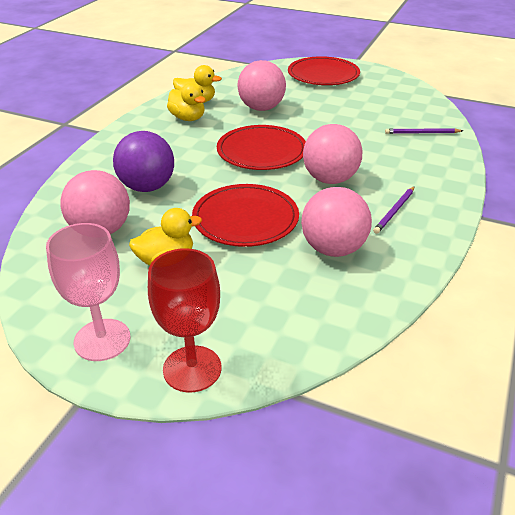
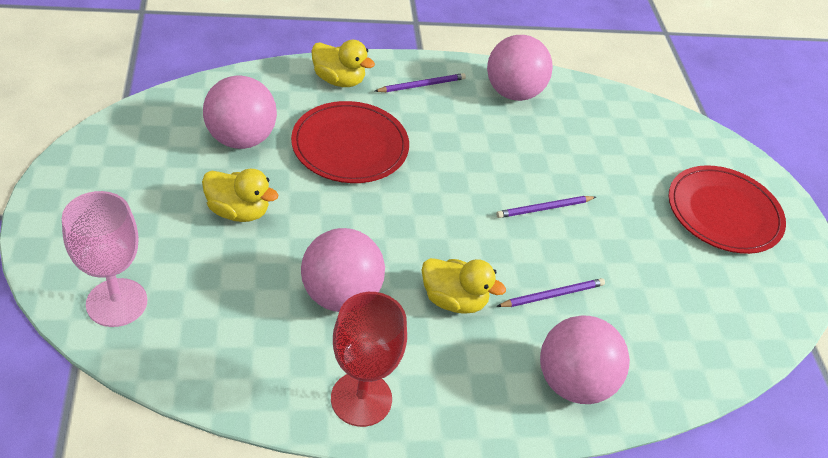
purple ball: [113,131,174,192] = 1 -> none = 0
purple pencil: [373,186,415,234] [385,128,463,134] = 2 -> [375,73,466,92] [496,196,596,218] [496,278,605,307] = 3
red plate: [192,184,299,247] [217,125,306,170] [288,56,360,85] = 3 -> [291,101,409,183] [669,165,786,254] = 2

